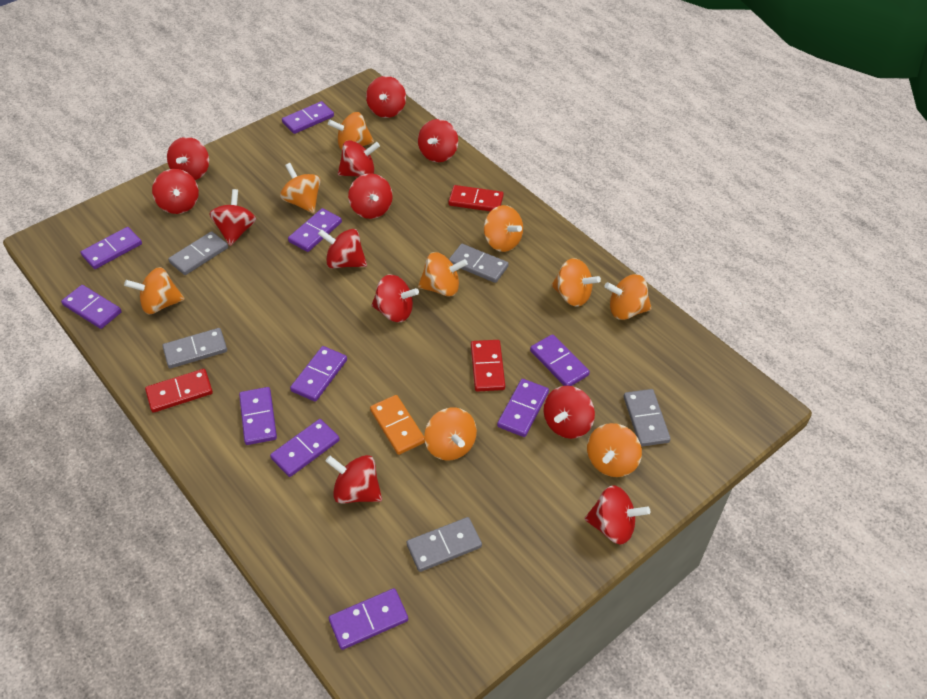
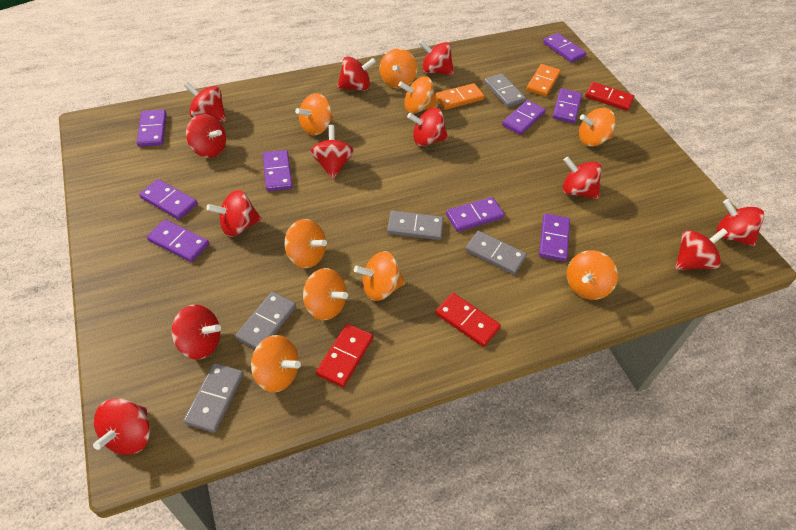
orange domino: [370,395,425,455] = 1 -> [435,83,485,110] [526,64,561,97] = 2
purple domino: [61,285,122,329] [80,227,142,269] [239,387,277,445] [270,419,340,477] [282,101,334,134] [288,208,342,252] [290,346,347,402] [329,588,408,650] [497,379,549,437] [530,334,590,386] = 10 -> [137,110,167,147] [139,179,197,220] [147,219,209,262] [263,150,293,191] [446,197,504,232] [502,100,546,135] [539,213,570,261] [543,33,586,63] [553,88,582,124] = 9

